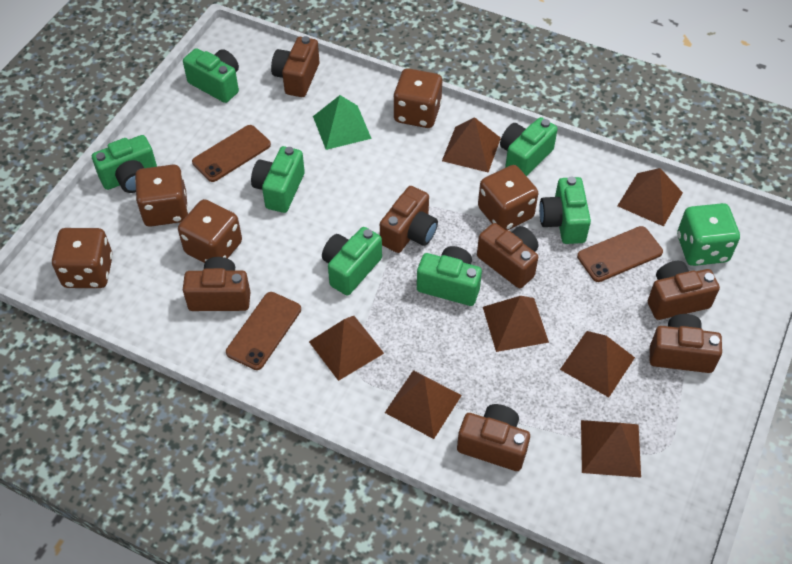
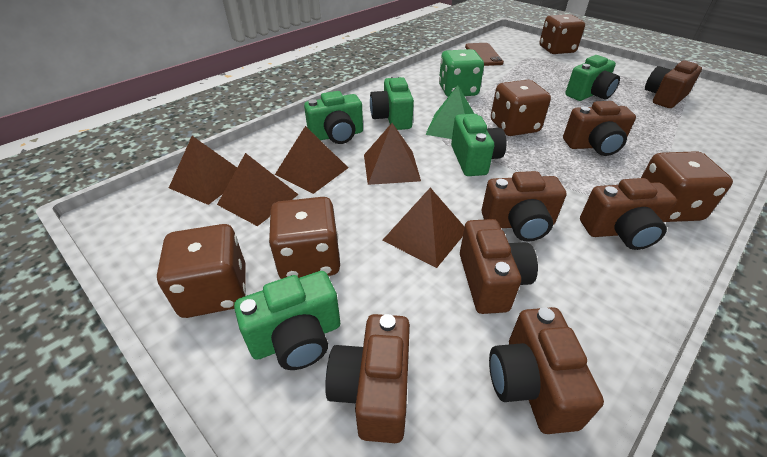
brown phone: [192,125,271,182] [226,292,301,370] [577,226,663,282] = 3 -> [465,43,504,66] = 1
brown pyramid: [309,316,384,381] [385,370,462,439] [442,117,501,172] [483,296,549,352] [560,331,635,397] [581,420,641,478] [618,168,683,226] = 7 -> [169,136,237,205] [217,153,299,226] [275,126,348,194] [364,123,421,185] [382,188,464,268] = 5
green camera: [92,135,157,193] [183,48,239,103] [251,146,305,213] [322,227,382,295] [417,246,482,306] [500,117,558,176] [539,176,591,244] = 7 -> [234,271,340,370] [304,91,363,144] [370,75,414,130] [451,114,507,176] [565,55,620,101] = 5

